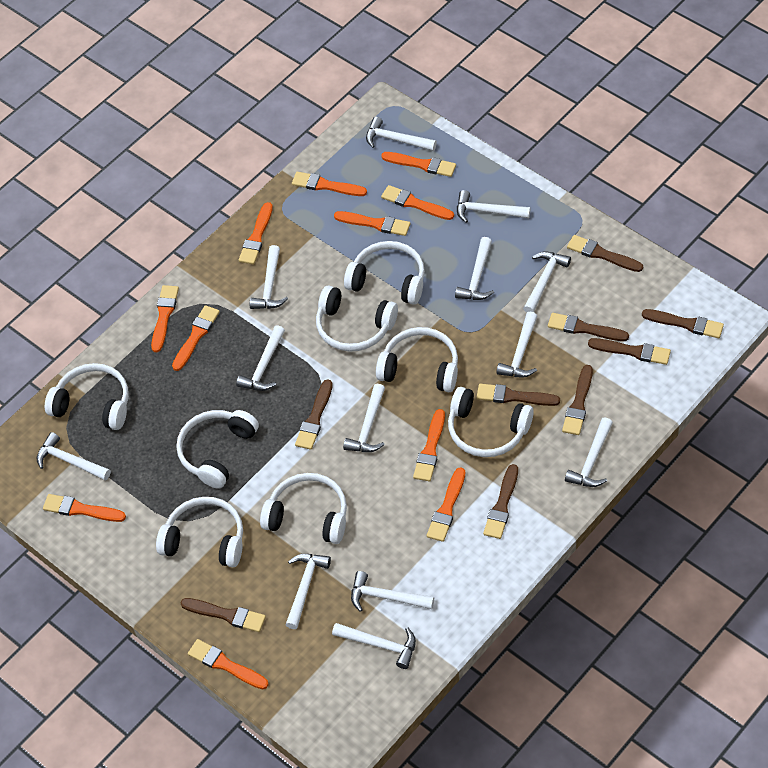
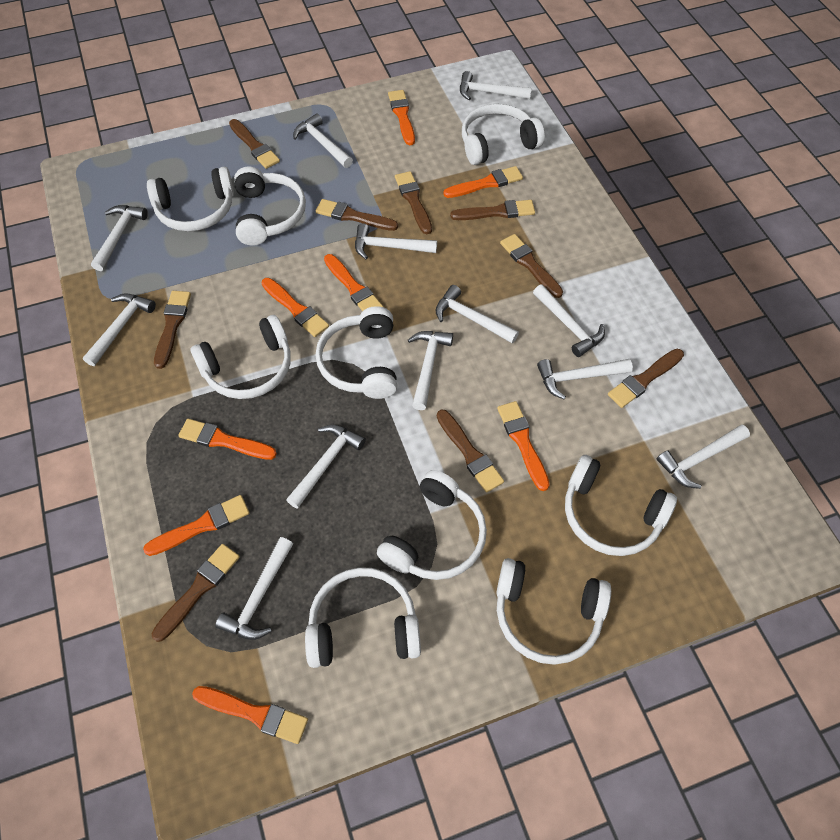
orange brush: [43,494,126,522] [151,285,179,352] [172,305,220,371] [188,639,268,689] [239,202,273,264] [292,172,367,196] [334,211,410,236] [381,152,456,177] [381,185,454,220] [413,409,445,481] [427,467,465,542] = 11 -> [143,495,250,556] [178,419,277,460] [192,686,308,744] [261,278,329,337] [324,254,383,311] [388,90,415,145] [443,166,523,198] [497,401,550,491] = 8
white hammer: [36,432,111,481] [236,325,285,391] [250,245,288,309] [286,554,331,629] [332,623,416,669] [343,384,385,452] [351,571,434,612] [366,117,437,151] [455,237,494,300] [457,190,531,223] [497,312,537,378] [523,251,571,313] [565,417,613,487] = 13 -> [83,293,156,366] [91,205,148,271] [215,537,293,640] [286,425,366,509] [293,114,353,168] [355,223,437,259] [408,331,453,410] [435,285,519,343] [460,71,532,100] [533,284,605,357] [537,359,633,399] [657,425,750,489] = 12
white headphones: [45,363,129,430] [156,497,243,567] [176,410,259,489] [260,473,347,544] [316,286,398,351] [344,241,425,305] [376,327,458,392] [448,387,534,457] = 8 -> [147,167,234,231] [190,315,291,399] [234,167,306,246] [305,567,421,668] [316,306,397,399] [377,470,487,580] [462,104,545,165] [496,558,611,665] [565,455,677,556] = 9

